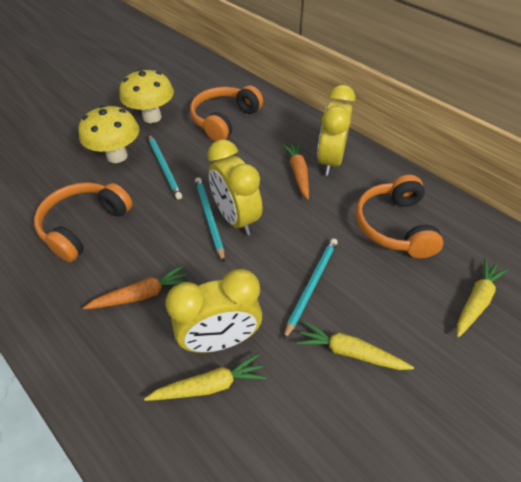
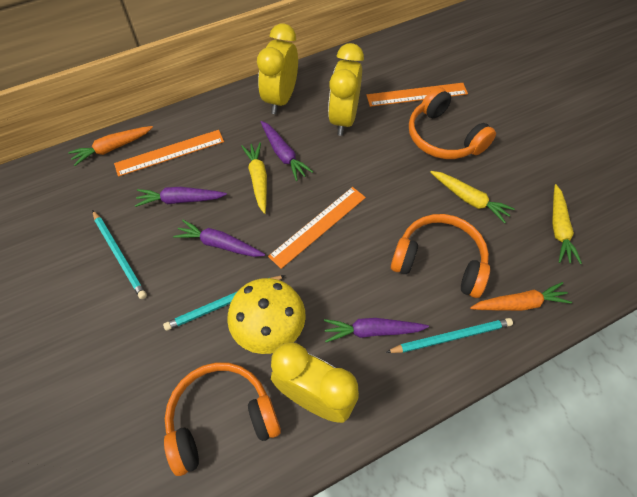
orange ruler: none = 0 -> [114,130,224,177] [268,187,366,269] [367,83,468,107] = 3
purple carrot: none = 0 -> [135,187,227,207] [173,220,265,257] [261,121,313,181] [324,318,429,342] = 4
yellow mushroom: [79,105,139,163] [119,69,174,123] = 2 -> [227,278,306,354] = 1

